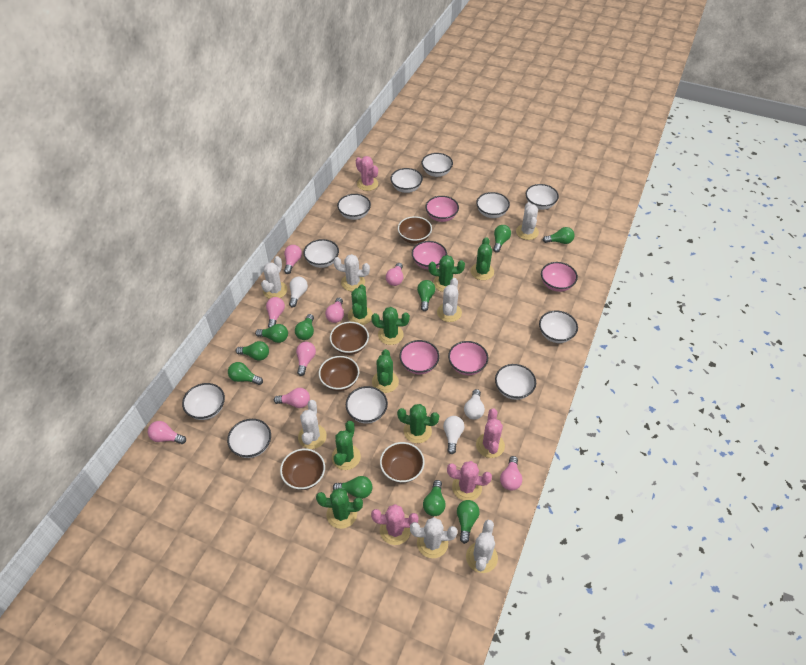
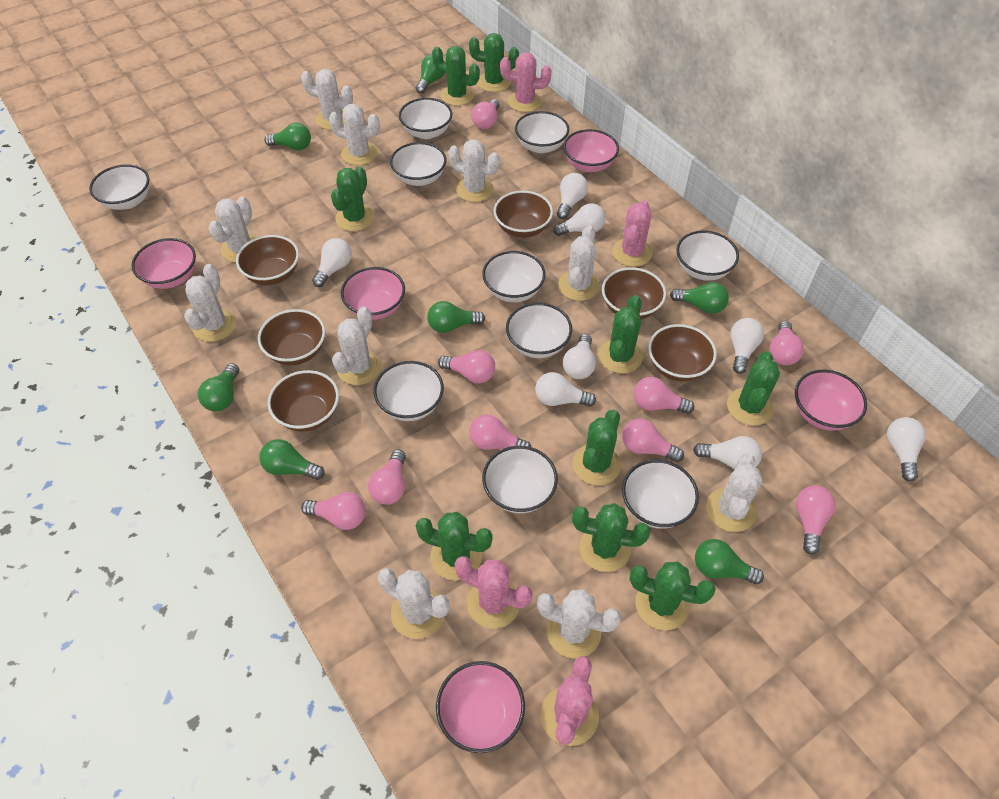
brown bowl: [280,449,325,490] [319,356,359,391] [330,322,369,355] [380,442,425,483] [398,216,432,244] = 5 -> [236,235,299,285] [258,309,325,365] [267,370,339,431] [494,191,553,238] [602,267,666,319] [648,324,717,382] = 6
green cactus: [316,488,363,529] [332,421,361,470] [348,284,373,325] [371,307,410,345] [372,349,399,393] [397,404,439,443] [429,255,465,292] [471,237,494,280] = 8 -> [331,166,374,231] [416,512,493,580] [432,46,480,106] [469,33,519,92] [572,503,651,572] [573,410,621,485] [599,295,643,373] [630,561,716,630] [727,351,780,426] = 9
green light bulb: [228,362,263,385] [236,341,269,361] [255,324,288,343] [295,314,314,340] [333,476,373,499] [417,280,435,311] [423,480,446,516] [457,500,480,544] [493,225,511,253] [543,227,575,244] = 10 -> [198,363,239,412] [259,439,325,480] [264,123,311,151] [416,54,444,94] [427,301,485,333] [670,282,729,314] [695,539,764,585] = 7
pink light bulb: [148,421,186,444] [266,297,285,328] [274,388,310,408] [284,245,302,274] [296,342,316,376] [325,297,344,323] [386,263,403,286] [500,456,522,491] = 8 -> [301,492,366,530] [368,449,406,505] [438,350,495,383] [469,415,531,450] [471,99,500,129] [622,419,684,462] [634,377,694,414] [769,321,804,365] [796,486,836,555] = 9
white bowl: [182,383,225,420] [227,419,271,458] [303,239,339,268] [337,194,371,220] [346,386,388,424] [390,168,423,193] [421,153,453,177] [476,192,510,218] [495,364,536,400] [526,184,559,210] [539,311,578,343] = 11 -> [89,164,149,210] [373,361,444,421] [390,142,446,186] [399,98,452,139] [482,251,546,302] [482,446,558,513] [506,303,572,358] [515,111,569,153] [622,460,699,529] [676,231,739,281] = 10
white cactus: [261,256,287,299] [298,400,327,449] [333,254,370,291] [410,517,457,558] [437,278,462,322] [466,520,498,573] [516,202,539,240] = 7 -> [184,264,236,342] [208,196,257,263] [301,69,353,130] [329,104,380,165] [332,307,381,385] [378,568,450,639] [448,139,500,202] [537,589,621,658] [558,225,600,301] [706,453,763,532] = 10
white light bulb: [289,277,308,308] [443,416,464,454] [464,389,485,420] = 3 -> [312,238,352,287] [535,372,596,407] [553,203,605,236] [557,173,588,219] [563,334,596,379] [693,436,762,470] [730,318,764,374] [887,417,926,482] = 8

